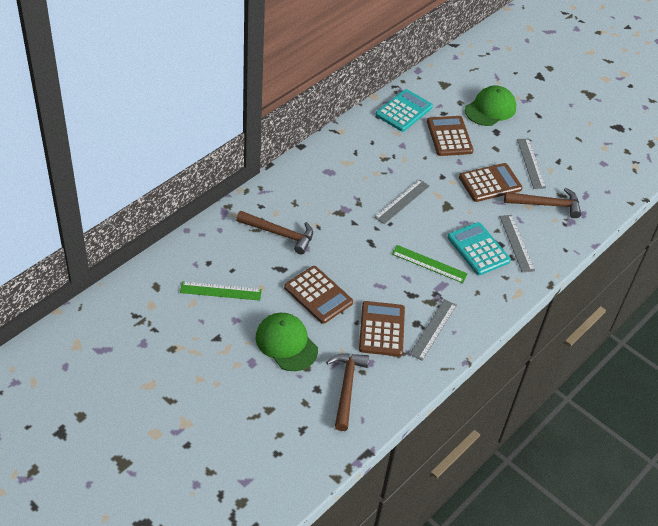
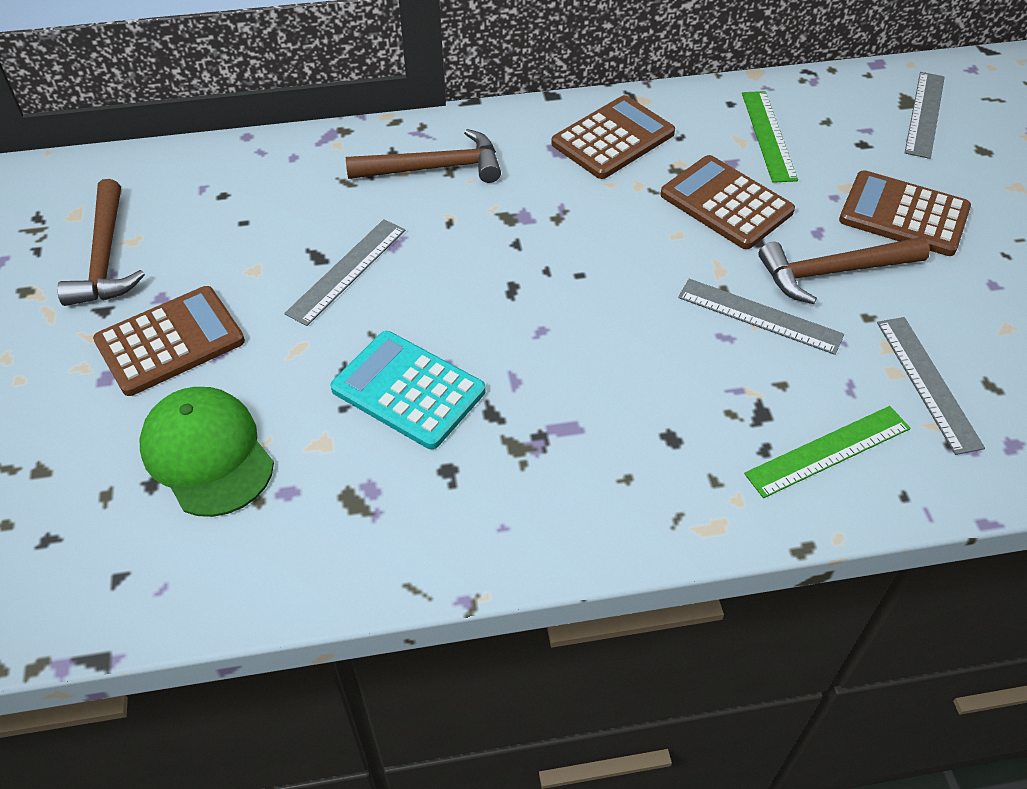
green cap: [256,313,318,371] [465,86,516,126] = 2 -> [140,387,274,517] = 1
turquoise calculator: [376,89,433,132] [447,222,511,275] = 2 -> [330,331,486,449] = 1

